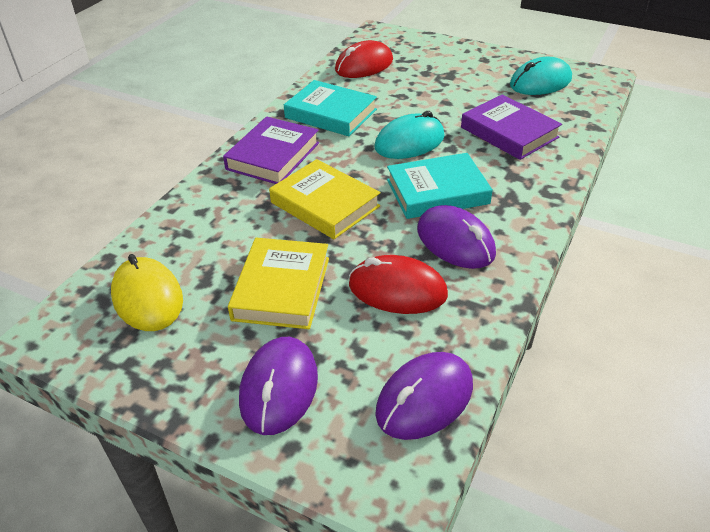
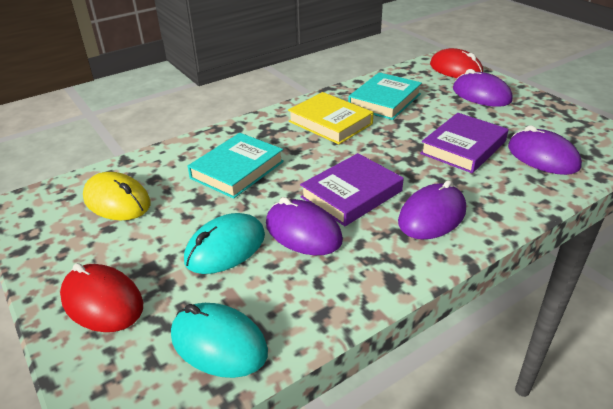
purple mouse: [239,337,318,435] [375,352,473,440] [417,205,496,269] = 3 -> [266,197,343,255] [398,180,466,239] [453,69,513,107] [508,125,582,175] = 4
yellow book: [228,238,329,329] [269,159,381,239] = 2 -> [288,92,373,144] = 1

